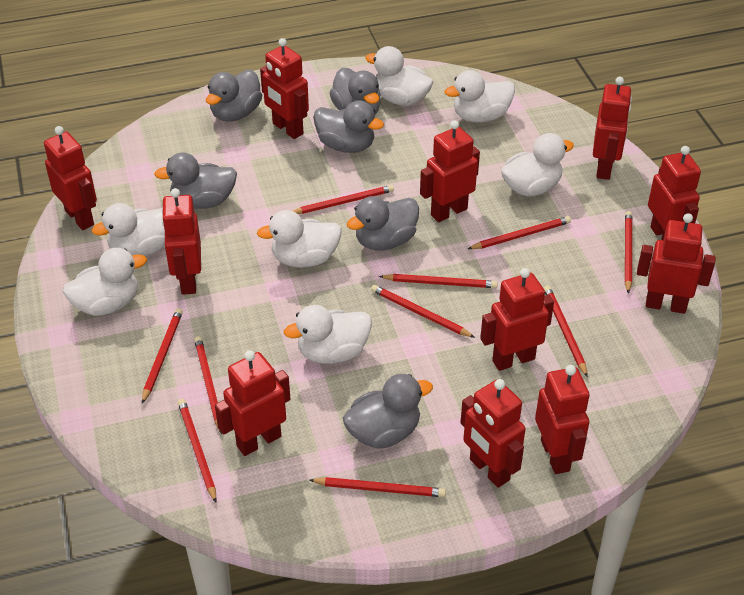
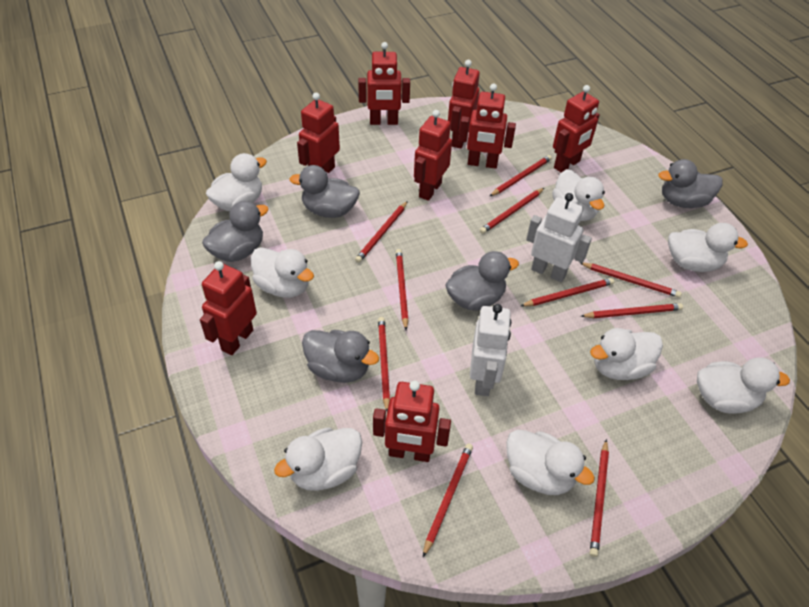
grey duck: [154,153,237,209] [206,70,262,122] [313,100,384,153] [330,68,381,114] [343,374,433,448] [347,196,419,251] = 6 -> [202,201,269,262] [289,165,360,218] [302,330,379,383] [445,251,519,311] [658,159,722,208] = 5
red robot: [44,126,97,230] [161,188,201,295] [215,350,290,456] [260,38,309,139] [420,120,480,222] [460,379,526,488] [480,268,554,371] [535,365,590,474] [593,77,632,180] [637,213,716,314] [648,146,701,240] = 11 -> [200,261,257,355] [297,93,340,173] [358,42,410,125] [373,381,451,462] [414,110,452,201] [448,60,480,148] [459,83,516,169] [553,85,600,173] = 8
white duck: [63,248,147,316] [92,203,165,256] [257,210,342,268] [284,305,372,364] [365,46,433,106] [445,70,515,123] [501,133,574,196] = 7 -> [206,153,267,211] [251,247,314,298] [274,427,362,491] [506,430,595,495] [552,169,605,221] [590,328,663,380] [668,223,748,272] [697,357,790,414] = 8
white robot: none = 0 -> [470,304,511,396] [526,193,592,282] = 2

